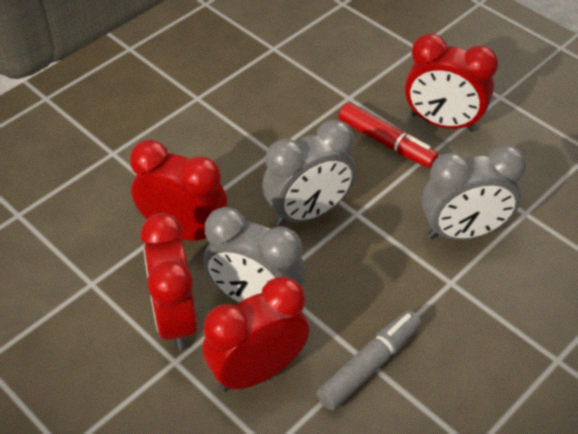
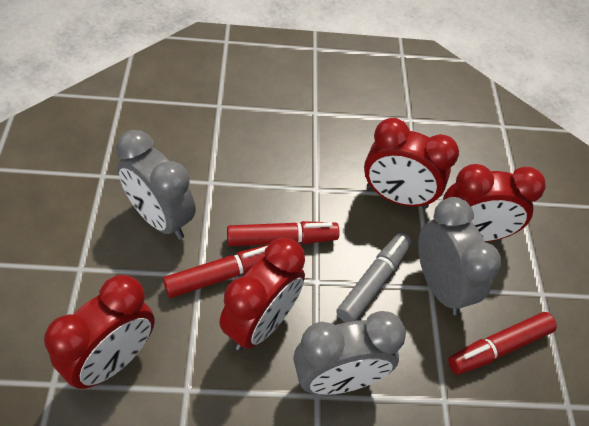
red marker: [338,103,439,168] = 1 -> [163,245,268,298] [227,221,340,246] [448,312,557,375] = 3

